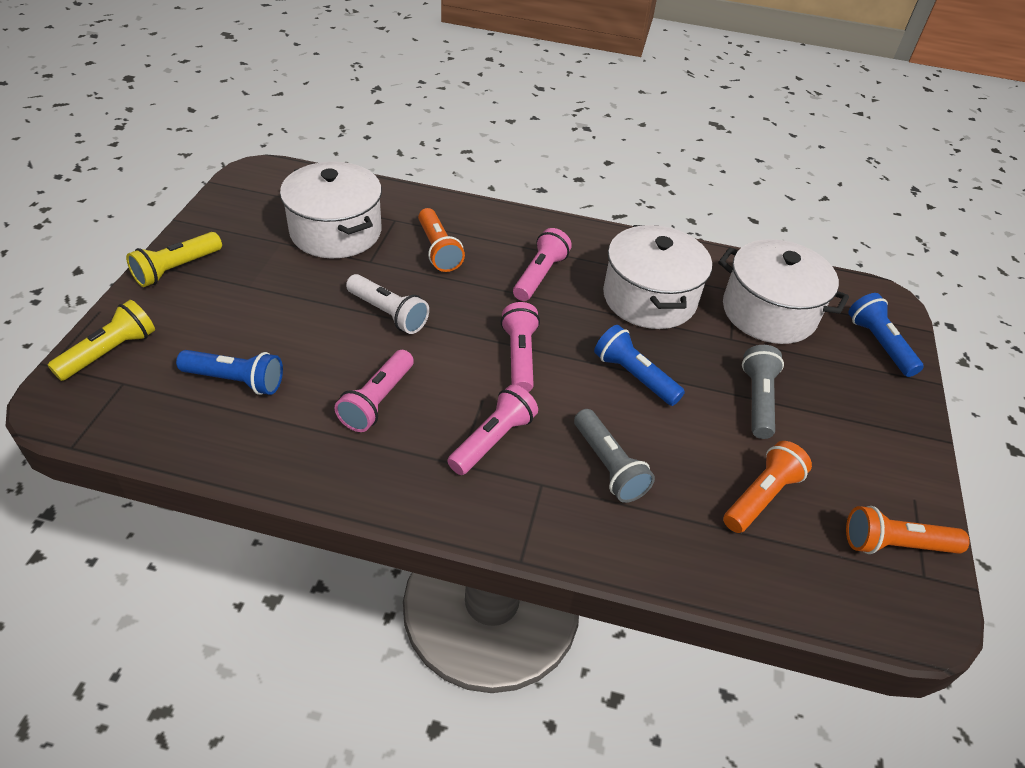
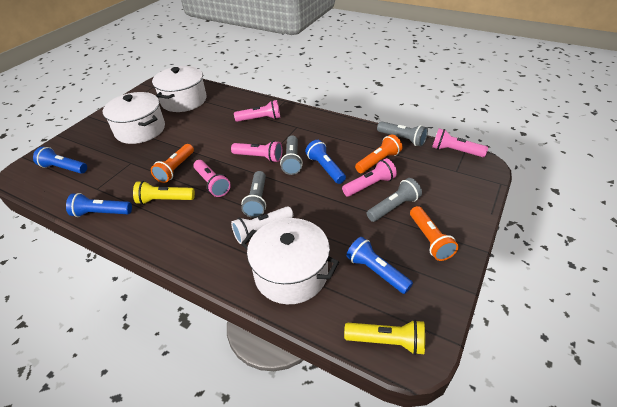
blue flashlight: [176,350,283,395] [594,325,685,406] [848,293,924,377] = 3 -> [33,147,87,174] [66,193,132,217] [305,140,346,184] [346,237,413,294] = 4
grey flashlight: [574,409,655,503] [742,345,784,439] = 2 -> [241,171,266,218] [280,135,303,175] [367,178,422,222] [377,121,428,146] = 4
pink flashlight: [335,350,414,432] [447,384,538,475] [501,302,540,392] [513,228,572,301] = 4 -> [193,160,231,197] [231,141,282,162] [234,100,280,122] [342,158,397,197] [432,128,488,157] = 5

